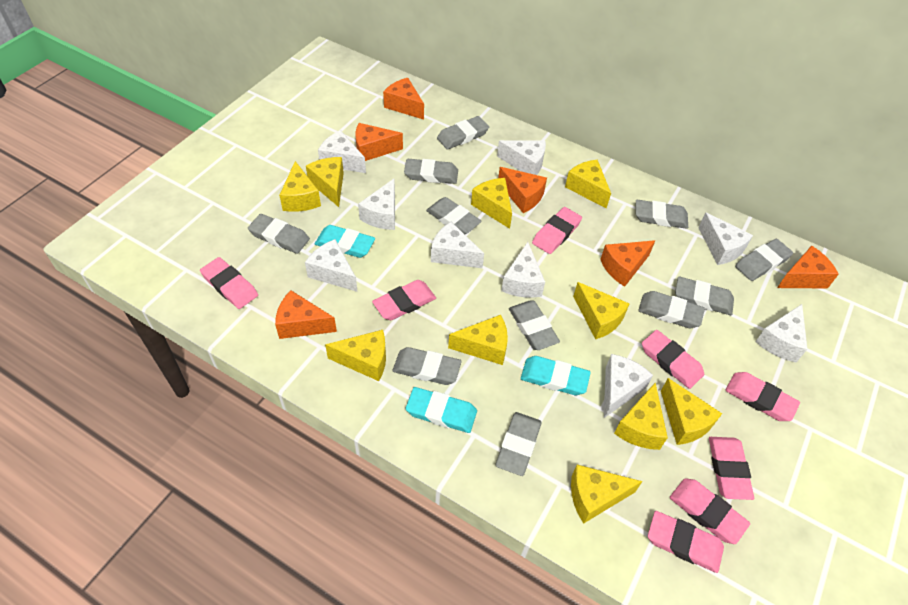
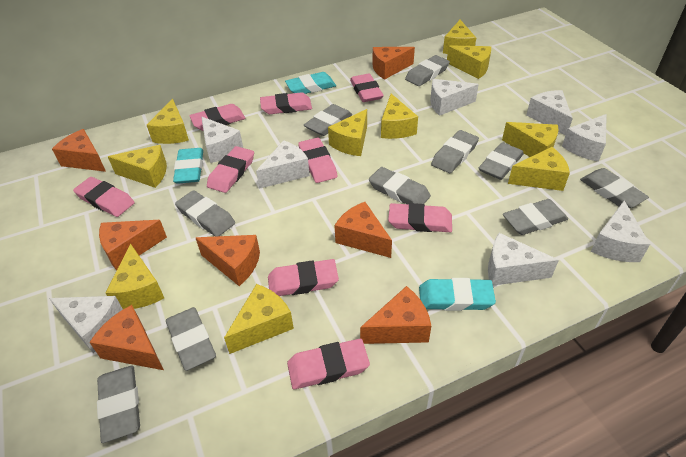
grey eraser: [248,214,310,254] [393,347,462,385] [404,159,458,184] [426,197,482,234] [437,116,489,149] [496,412,542,476] [509,301,560,350] [636,200,688,229] [638,291,705,328] [675,277,734,315] [735,239,793,281] = 11 -> [97,365,140,443] [166,307,216,371] [175,190,235,237] [304,104,352,136] [369,167,431,204] [405,55,450,86] [431,130,479,173] [479,142,524,180] [503,199,568,235] [580,168,649,208] = 10
orange cheese: [275,290,337,339] [356,123,403,161] [383,78,424,120] [498,167,547,213] [600,240,655,287] [777,246,839,288] = 6 -> [52,129,106,172] [89,305,164,370] [99,220,167,270] [196,235,260,286] [334,202,392,258] [360,286,431,344] [373,47,415,80] = 7
pink eraser: [200,257,258,309] [372,280,436,320] [532,207,582,254] [642,330,704,389] [648,511,724,573] [670,478,750,544] [709,437,754,500] [725,372,800,421] = 8 -> [73,177,135,217] [189,104,245,131] [207,146,254,193] [260,92,312,114] [268,259,339,296] [287,339,370,389] [298,137,338,183] [350,74,384,102] [388,203,452,232] = 9
white cheese: [305,239,358,292] [318,130,366,173] [358,179,395,230] [431,222,484,268] [497,140,546,175] [501,242,545,298] [604,354,653,418] [698,212,753,265] [755,304,807,363] = 9 -> [49,296,123,353] [201,117,243,163] [256,140,310,189] [430,79,479,116] [488,233,559,286] [526,90,573,135] [562,114,607,162] [591,201,650,262] = 8

